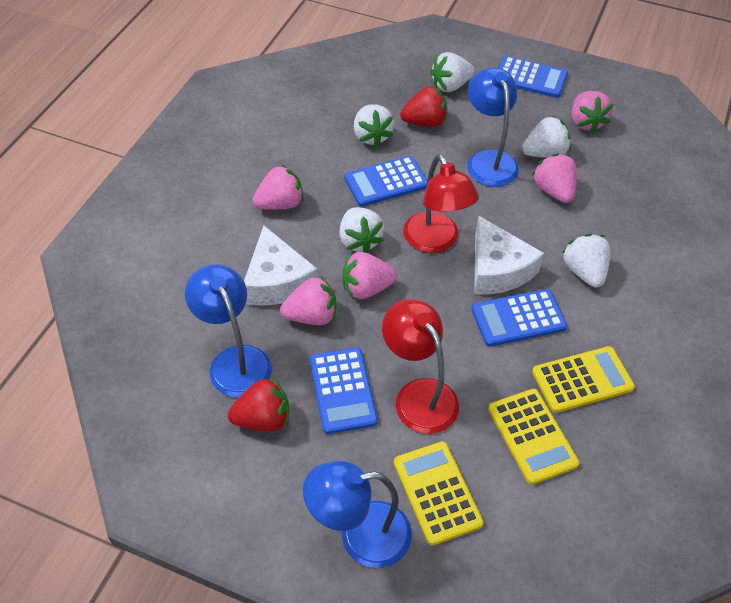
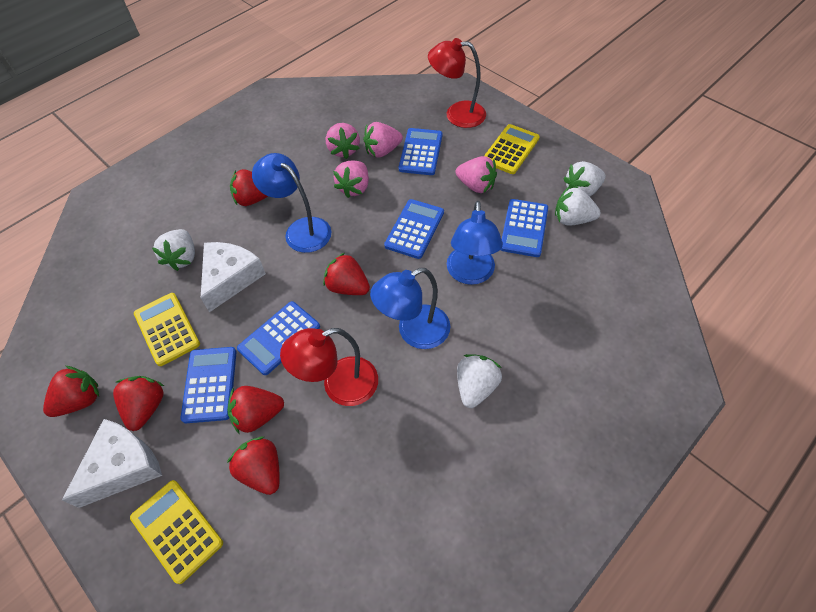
blue calculator: [310,347,378,434] [344,156,427,207] [471,289,567,347] [498,56,568,98] = 4 -> [180,347,237,423] [237,301,320,375] [384,199,444,259] [399,128,442,175] [501,199,548,257] = 5
pink strawberry: [252,165,304,210] [280,275,336,325] [342,252,397,299] [532,153,577,203] [572,91,613,133] = 5 -> [326,123,360,159] [333,161,369,198] [363,122,403,158] [455,156,497,193] = 4
red strawberry: [228,377,289,431] [400,86,447,127] = 2 -> [43,366,99,417] [113,376,164,431] [227,386,284,433] [227,437,280,495] [230,169,268,206] [323,253,370,295] = 6
white strawberry: [339,207,384,253] [354,104,394,147] [430,52,474,92] [522,116,571,158] [562,233,610,287] = 5 -> [152,229,195,271] [457,354,502,408] [555,187,601,226] [563,161,606,197] = 4

